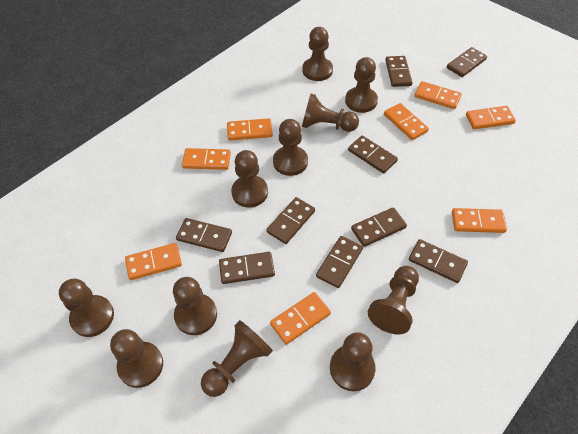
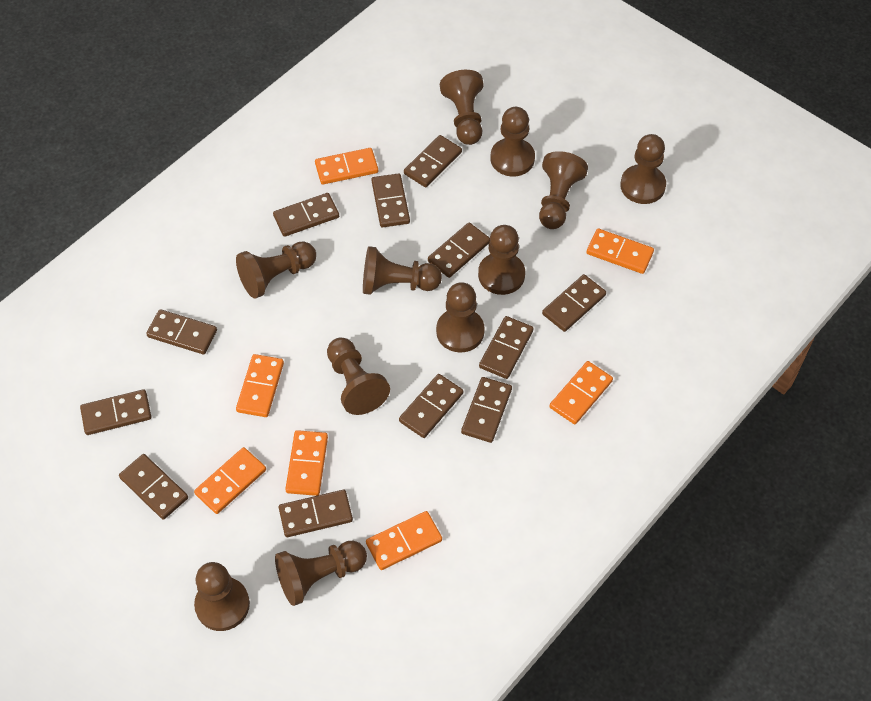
brown domino: [176,218,232,252] [219,252,275,284] [267,197,315,244] [316,236,363,288] [348,136,398,174] [351,207,407,247] [385,56,413,87] [409,239,468,283] [447,47,487,77] = 9 -> [80,389,151,435] [119,454,188,520] [146,309,217,354] [273,193,339,237] [279,490,353,537] [371,173,410,228] [399,374,463,438] [404,135,462,187] [428,223,490,278] [461,377,512,443] [479,316,534,379] [542,274,606,332] = 12
orange domino: [125,243,182,280] [182,148,231,170] [227,118,273,141] [270,292,331,345] [384,103,429,140] [415,81,462,109] [452,208,507,233] [466,106,516,129] = 8 -> [194,447,266,514] [236,354,284,417] [285,430,328,496] [315,148,378,185] [366,511,442,570] [550,361,613,424] [586,229,654,274] = 7

